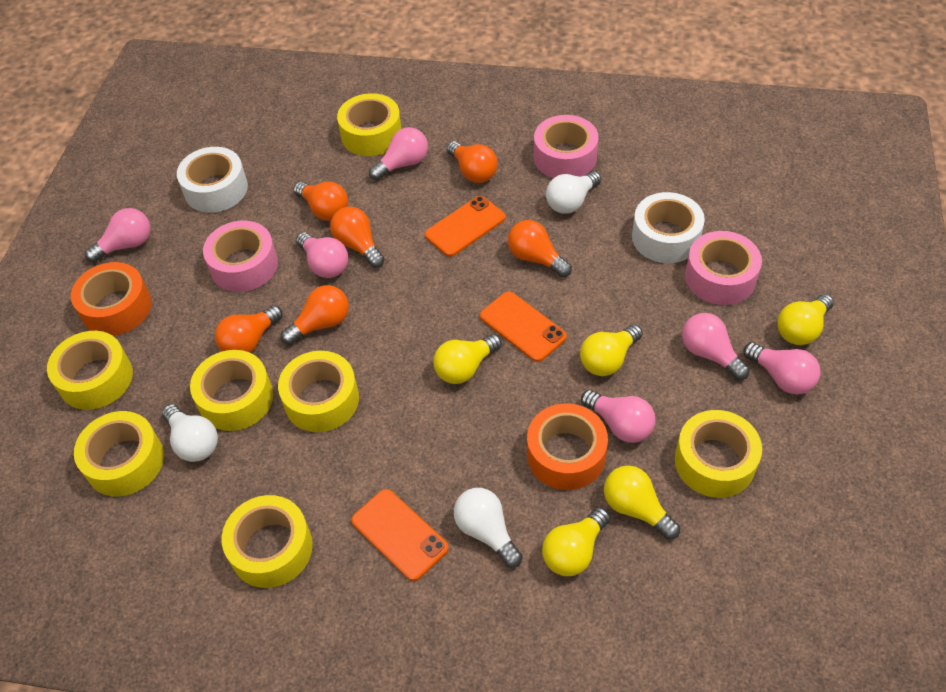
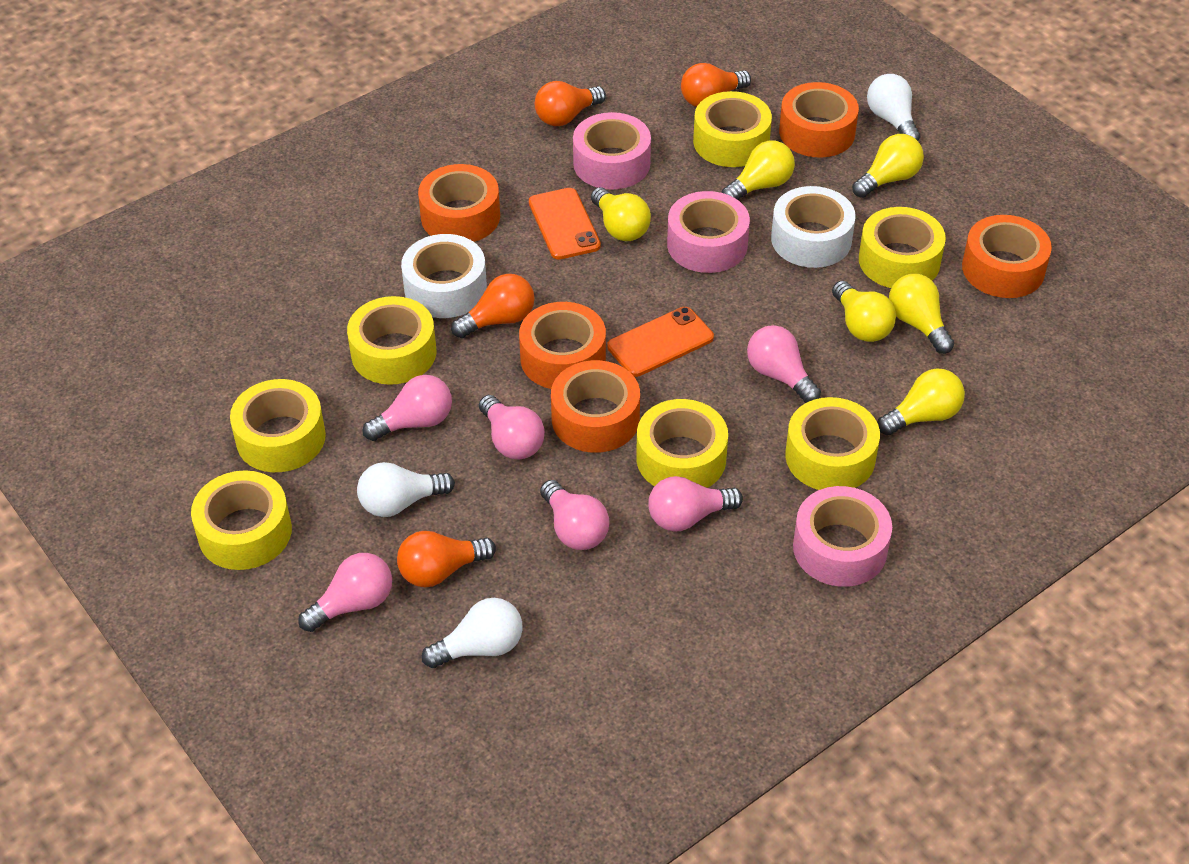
orange light bulb: [215,305,283,353] [281,285,349,345] [294,182,348,221] [330,207,385,268] [447,141,497,183] [508,220,572,277] = 6 -> [397,531,496,587] [451,274,535,338] [535,81,606,126] [681,63,751,107] = 4
orange phone: [351,489,449,581] [425,196,506,257] [480,291,567,362] = 3 -> [529,188,601,260] [607,307,714,377] = 2
orange tape: [71,262,152,336] [527,403,608,490] = 2 -> [418,164,500,242] [519,302,606,389] [551,360,640,453] [779,82,859,158] [962,215,1052,298] = 5
yellow light bulb: [434,334,502,384] [542,507,610,576] [580,324,643,376] [604,465,680,540] [777,294,834,345] = 5 -> [591,187,651,241] [722,141,795,200] [832,281,896,342] [852,134,924,198] [877,368,965,436] [889,274,954,354] = 6

